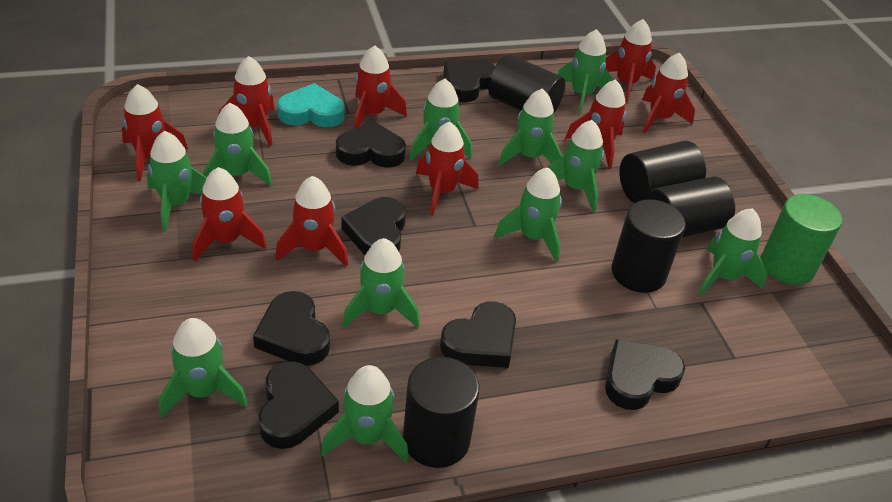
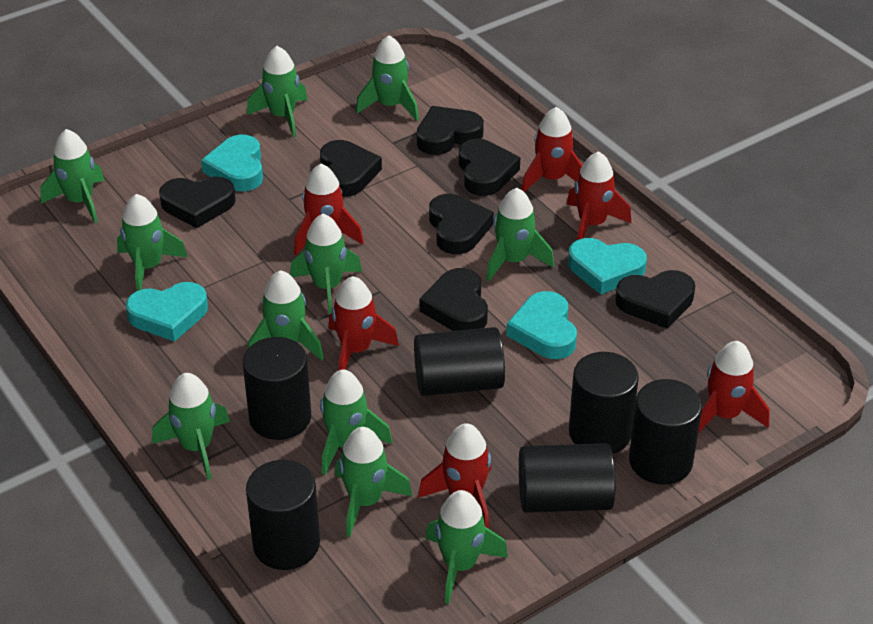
black cylinder: [403,357,480,468] [488,55,565,113] [611,199,686,293] [619,141,706,203] [645,177,735,238] = 5 -> [243,337,311,440] [246,460,320,570] [414,327,505,396] [519,443,615,513] [569,352,639,454] [629,379,702,485] = 6
green cylinder: [761,194,842,285] = 1 -> none = 0
red rocket: [122,84,188,181] [193,167,267,261] [219,56,275,146] [275,176,348,267] [354,46,407,128] [416,122,479,216] [565,79,626,169] [605,19,656,102] [642,53,695,133] = 9 -> [294,164,364,255] [328,276,399,370] [418,423,491,529] [521,107,583,192] [567,151,631,240] [698,341,770,433] = 6
turquoise heart: [277,83,345,127] = 1 -> [126,282,208,342] [201,135,263,191] [506,291,577,359] [568,238,647,295] = 4

